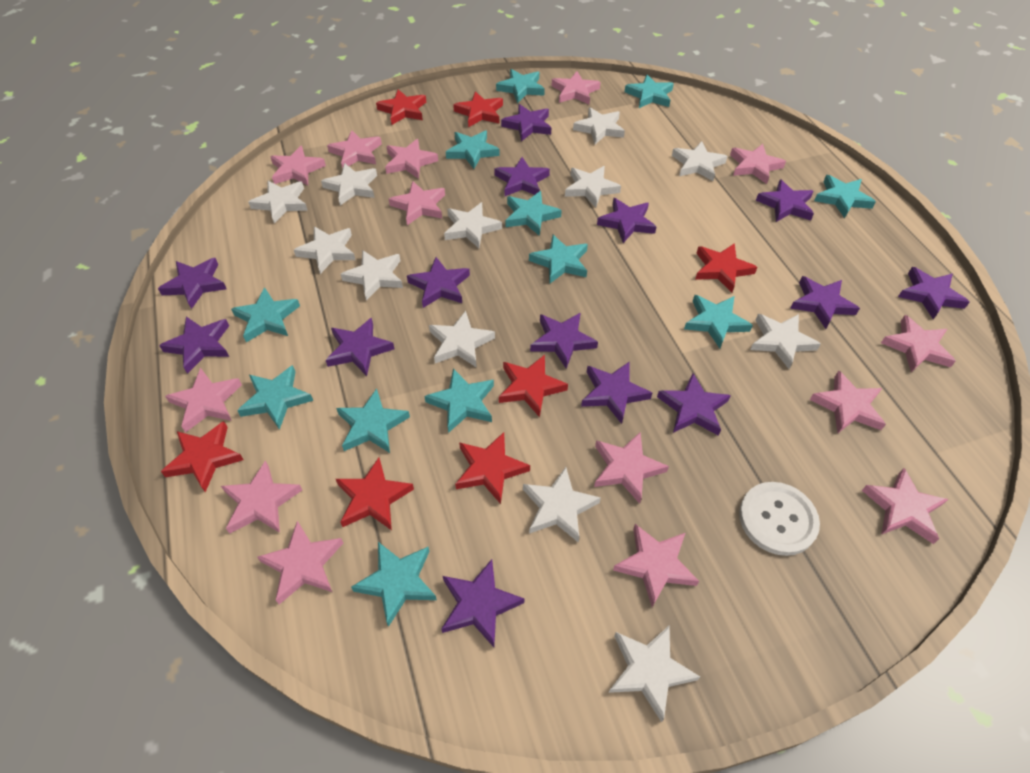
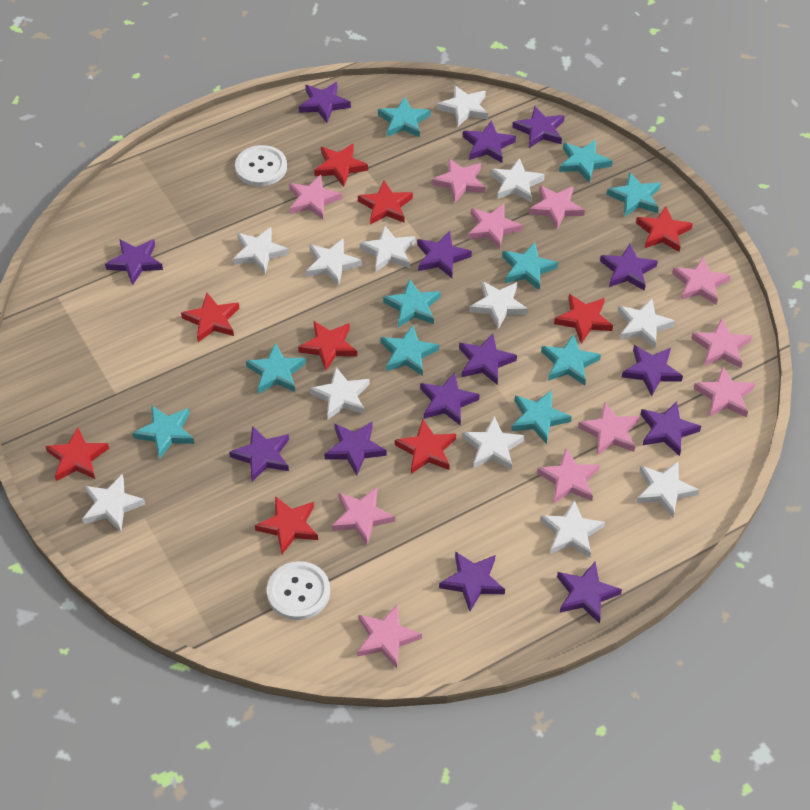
pink star: [165,368,242,433] [221,461,302,534] [257,521,343,604] [270,146,326,186] [327,130,382,169] [385,139,438,179] [389,181,445,225] [552,71,601,105] [594,432,669,504] [613,524,699,607] [730,144,786,184] [810,370,886,433] [862,468,948,544] [881,315,956,372] = 14 -> [289,175,342,220] [332,488,395,546] [357,604,422,668] [432,158,486,202] [468,204,523,249] [529,185,585,229] [537,449,600,503] [578,402,639,455] [672,256,731,305] [691,318,752,368] [694,366,755,417] = 11
red star: [161,421,244,492] [336,458,414,530] [376,89,426,125] [453,91,503,127] [455,432,530,504] [499,355,568,417] [695,243,757,292] = 7 -> [45,427,109,481] [181,293,239,342] [255,496,318,554] [298,321,357,371] [314,143,368,187] [358,181,413,225] [395,419,456,474] [554,294,613,344] [636,206,693,252] = 9
turquoise star: [231,287,300,342] [237,365,313,430] [336,388,410,453] [351,542,437,627] [424,368,494,433] [446,130,499,169] [496,69,545,103] [505,191,562,236] [529,235,588,283] [625,75,674,108] [684,295,753,348] [814,175,876,218] = 12 -> [133,405,194,459] [246,343,306,394] [378,97,431,137] [381,325,439,376] [383,279,441,327] [502,242,558,290] [511,390,572,444] [541,334,601,385] [559,140,613,183] [607,172,661,217] = 10
white button: [739,482,820,556] = 1 -> [235,145,287,186] [267,561,330,620] = 2

